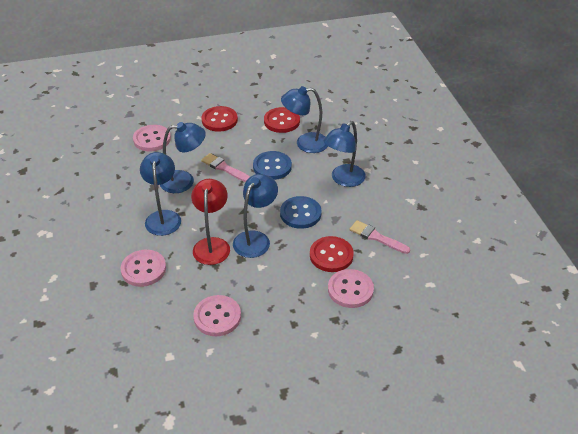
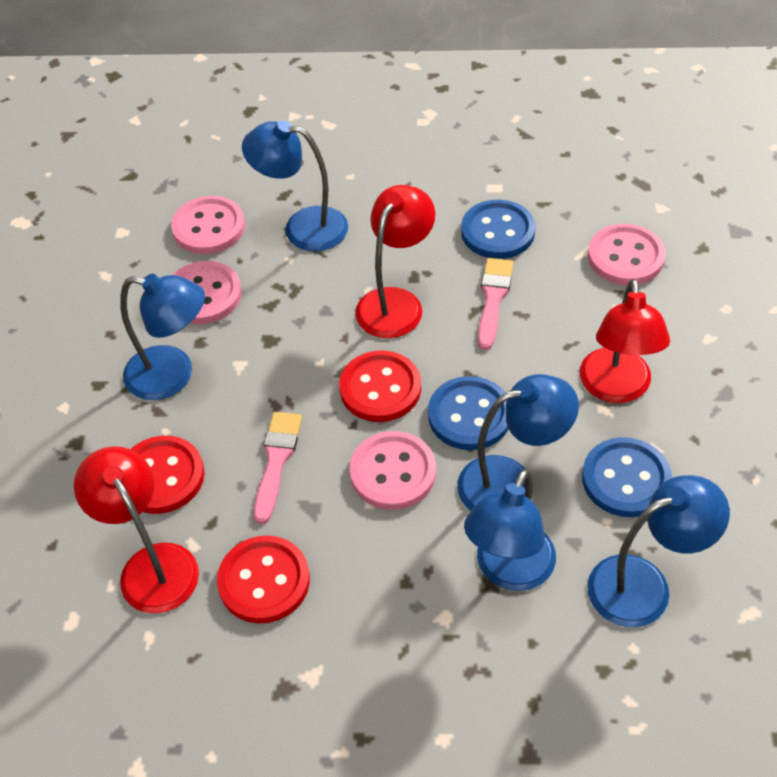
blue button: [253,151,292,180] [280,196,321,229] = 2 -> [428,376,509,450] [461,200,536,259] [582,437,672,517] = 3
red lamp: [191,179,230,265] = 1 -> [74,446,199,613] [355,185,435,338] [580,279,670,403] = 3

